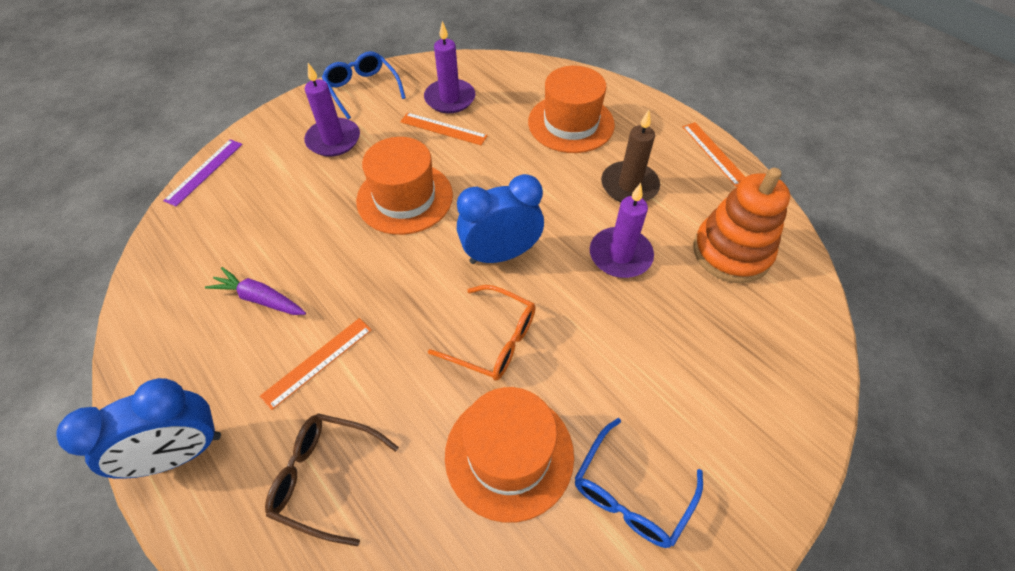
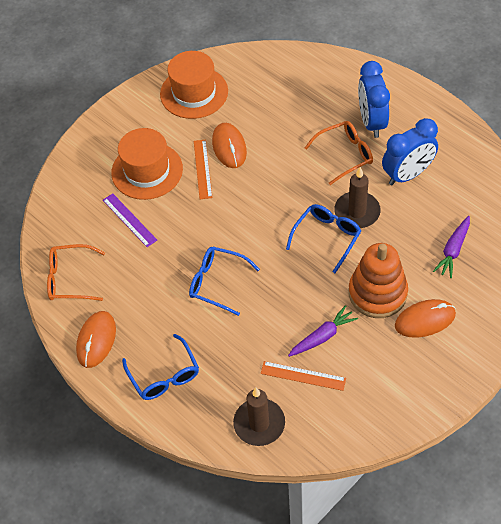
blue glasses: [322,51,406,119] [575,418,703,548] = 2 -> [122,334,199,400] [189,247,260,316] [286,204,361,273] = 3
brown candle: [601,110,660,202] = 1 -> [233,387,285,446] [334,167,381,228] = 2
brown glasses: [265,413,399,546] = 1 -> none = 0
orange glasses: [428,285,536,381] = 1 -> [47,244,105,301] [305,121,373,185] = 2
orange hat: [356,137,453,235] [445,387,574,523] [528,66,615,153] = 3 -> [111,128,183,200] [160,51,228,119] = 2
orange mouse: none = 0 -> [76,311,116,368] [212,123,247,168] [395,299,456,338] = 3
orange ruler: [260,318,372,410] [400,113,488,146] [682,122,745,187] = 3 -> [194,139,212,199] [261,361,346,391] = 2
purple candle: [304,63,360,156] [424,21,475,113] [590,183,654,278] = 3 -> none = 0
purple carrot: [205,267,306,315] = 1 -> [288,305,358,357] [433,216,470,278] = 2

